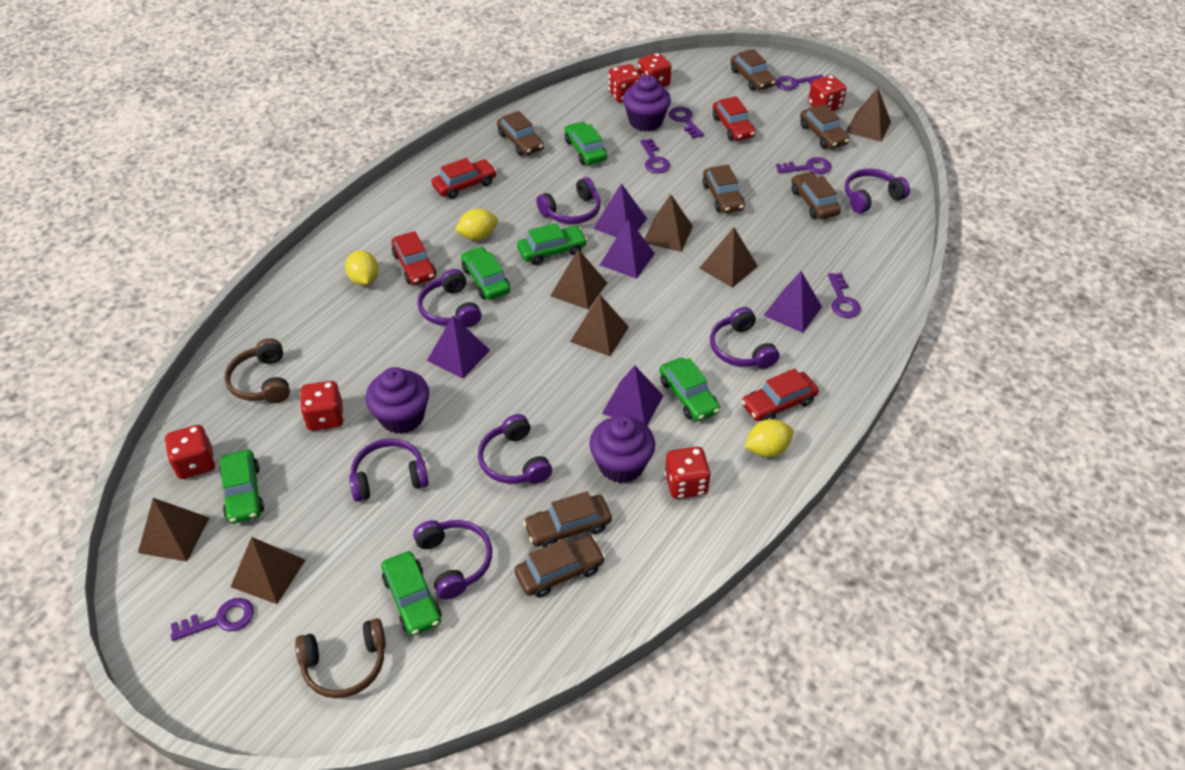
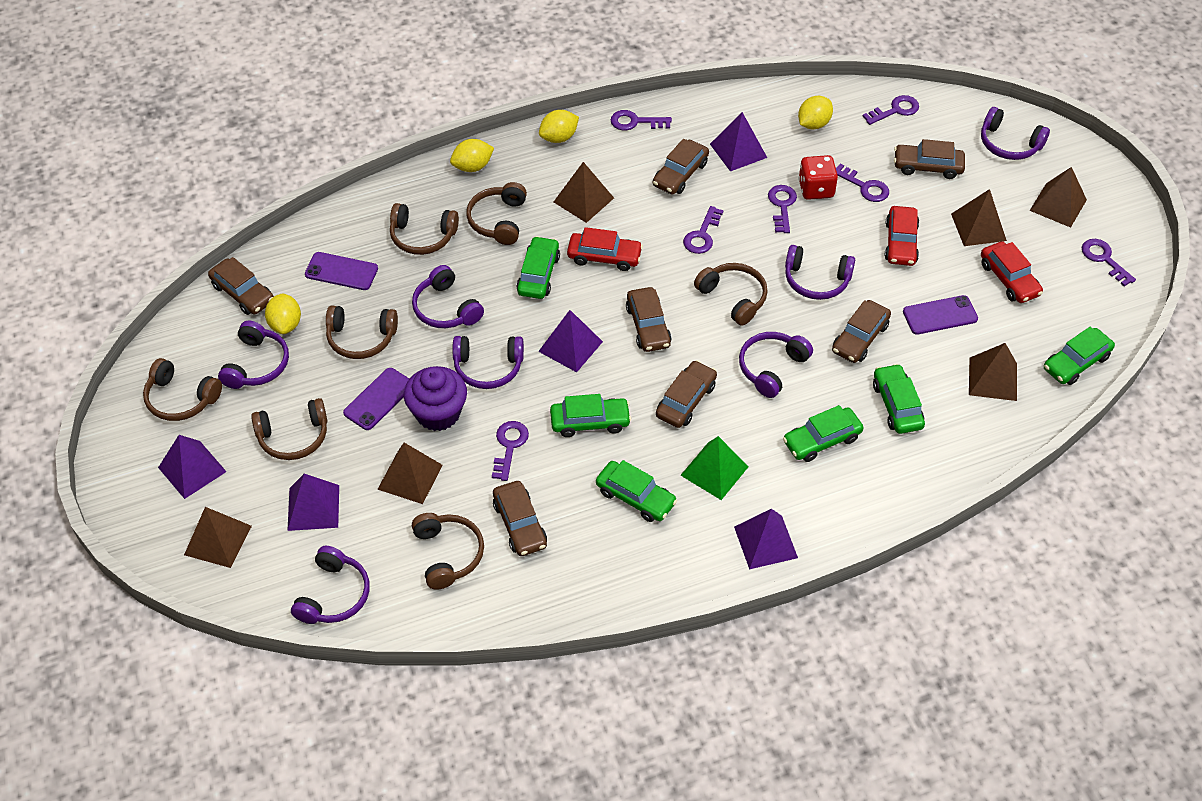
brown headphones: [224,338,290,403] [295,618,386,698] = 2 -> [143,358,222,421] [251,398,327,460] [326,306,398,359] [390,203,459,255] [412,513,484,590] [466,182,527,245] [694,263,768,326] = 7
brown pyramid: [138,498,209,562] [231,537,306,604] [550,249,607,310] [570,295,629,356] [644,194,693,252] [700,227,758,288] [846,88,891,142] = 7 -> [184,507,252,568] [377,443,443,504] [554,162,614,223] [951,189,1007,246] [969,343,1017,401] [1030,167,1087,228] = 6
green pyramid: none = 0 -> [680,436,749,500] = 1
purple cupcake: [365,367,429,434] [589,415,655,483] [623,75,671,132] = 3 -> [404,366,467,431] = 1
purple key: [171,598,254,641] [640,139,670,173] [669,107,704,138] [775,75,823,90] [776,157,832,174] [828,273,861,318] = 6 -> [492,421,529,481] [611,110,672,130] [683,206,724,254] [768,185,797,233] [836,163,889,202] [863,95,919,125] [1081,239,1136,286] = 7
purple phone: none = 0 -> [305,252,378,290] [343,368,409,430] [903,295,978,335] = 3
red car: [391,231,436,285] [432,158,497,199] [713,96,756,141] [741,368,819,421] = 4 -> [567,227,643,271] [884,206,919,266] [981,241,1043,303] = 3
red dice: [165,425,215,479] [300,381,344,431] [608,64,641,102] [638,53,672,87] [664,447,711,499] [808,75,847,111] = 6 -> [798,155,838,200] = 1
yellow lemon: [345,250,378,285] [455,209,498,240] [745,419,793,457] = 3 -> [265,293,301,334] [450,139,494,172] [539,110,579,143] [798,96,833,130] = 4

